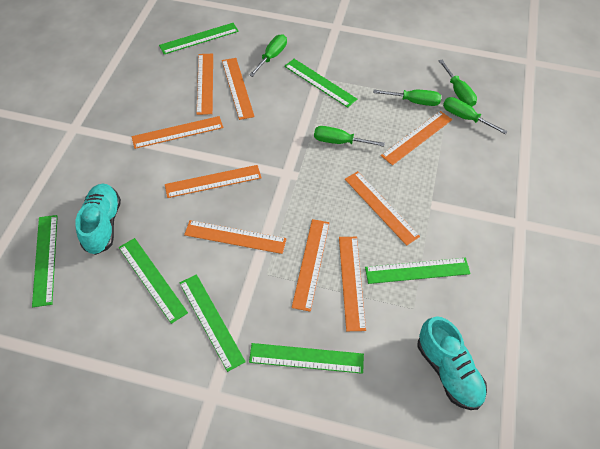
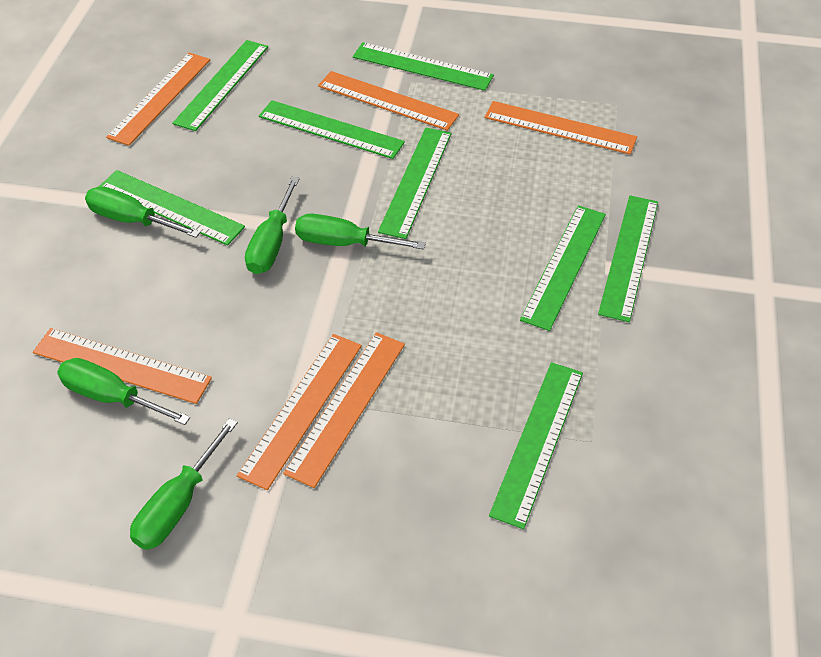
green ruler: [32,215,58,307] [119,238,188,324] [159,23,239,54] [180,274,246,372] [249,343,364,374] [284,59,357,108] [365,258,471,284] = 7 -> [99,170,245,246] [172,40,268,131] [259,100,405,159] [353,42,494,91] [378,128,451,239] [489,362,583,529] [520,205,606,331] [598,195,658,322] = 8
orange ruler: [132,116,223,149] [165,165,262,198] [184,220,287,254] [197,54,213,115] [222,58,255,120] [292,219,330,312] [339,237,366,331] [345,171,420,246] [381,111,452,165] = 9 -> [33,328,212,404] [106,53,210,146] [237,334,362,490] [283,332,405,488] [318,71,459,131] [485,101,637,155] = 6
turquoise shoe: [75,183,121,255] [417,316,487,410] = 2 -> none = 0

